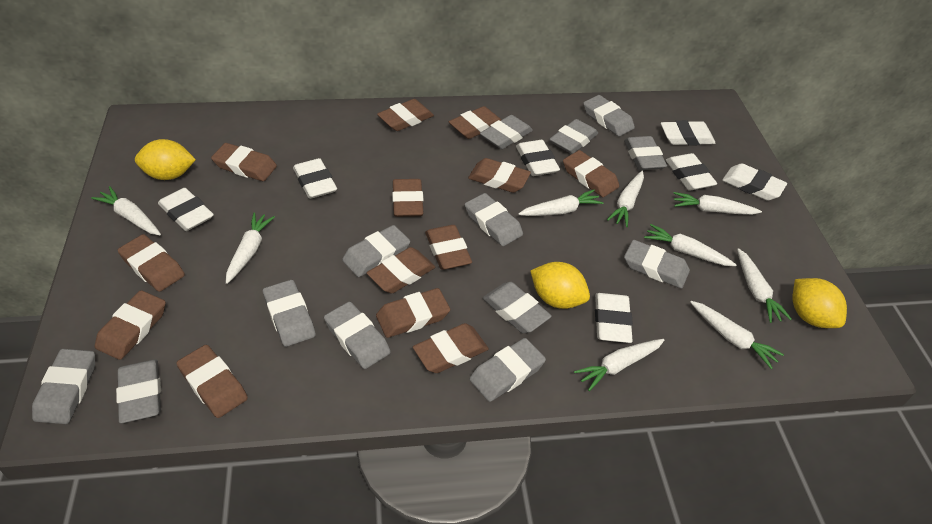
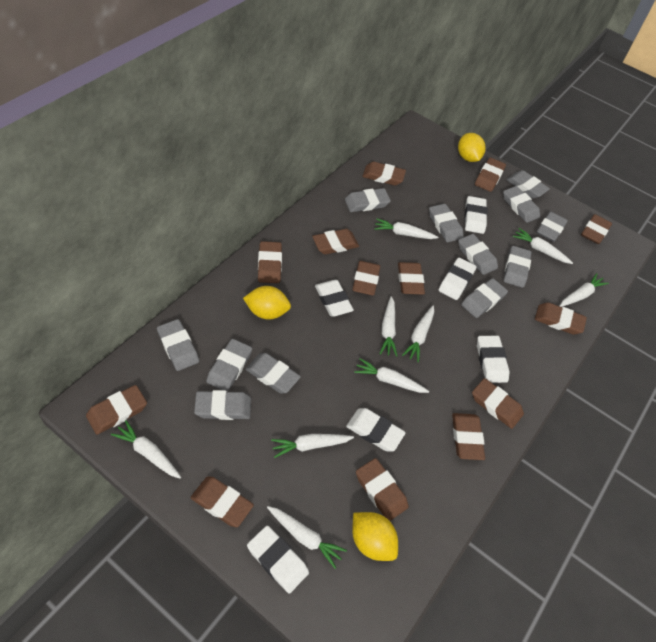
grey eraser: [32,349,95,424] [116,359,161,423] [263,280,316,347] [324,302,390,369] [342,225,410,277] [465,193,523,246] [470,338,546,402] [480,115,533,149] [483,282,552,333] [550,119,598,154] [583,95,635,136] [624,136,667,170] [624,240,690,289] = 13 -> [157,319,199,371] [194,390,251,420] [206,339,252,392] [246,353,301,393] [345,188,391,212] [429,204,464,242] [458,234,498,275] [461,278,508,318] [503,186,540,223] [504,246,531,288] [506,170,550,198] [536,212,568,242] = 12
white eraser: [158,188,214,231] [293,158,337,199] [516,140,560,176] [595,293,633,343] [661,120,715,146] [666,153,717,190] [722,163,787,201] = 7 -> [247,526,309,593] [315,280,354,317] [346,408,406,451] [439,258,477,300] [464,196,488,234] [477,336,510,383] = 6

